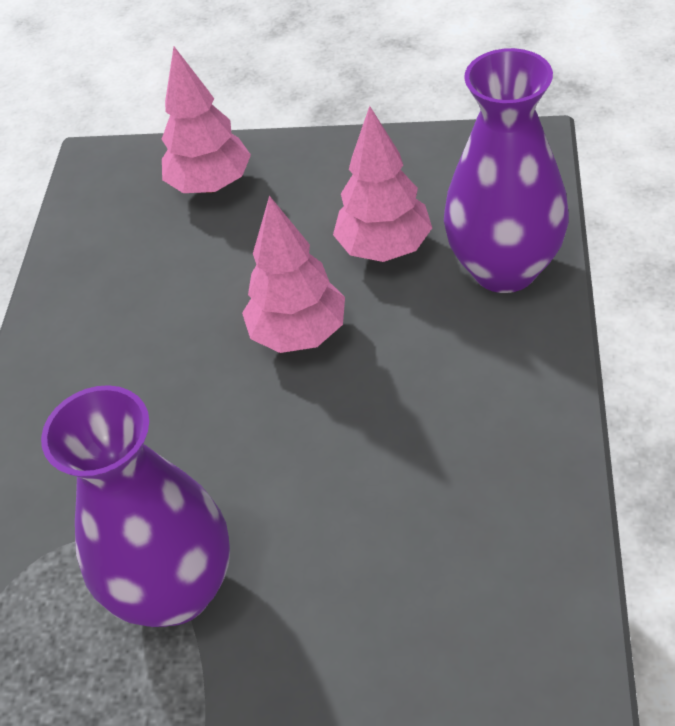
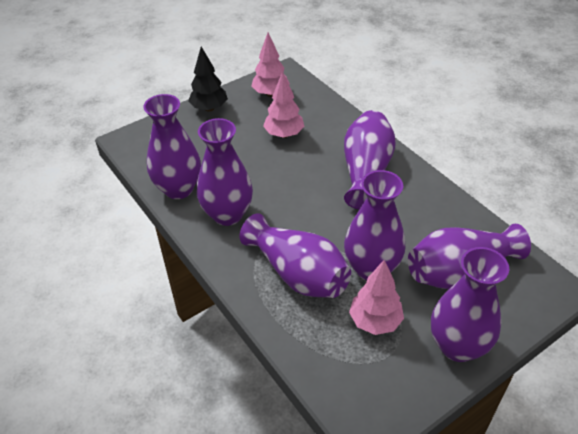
black tree: none = 0 -> [188,47,228,112] = 1
purple vase: [41,385,230,627] [444,48,569,293] = 2 -> [143,94,201,199] [197,118,253,226] [240,213,351,298] [344,110,396,209] [344,170,405,280] [408,224,531,289] [431,247,509,362] = 7

